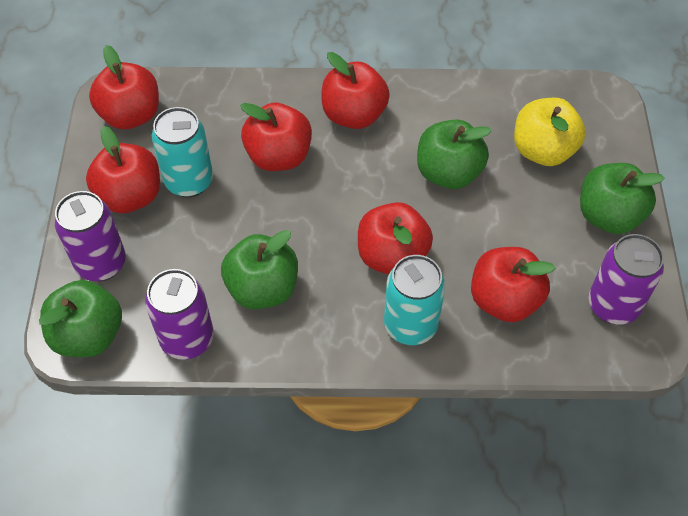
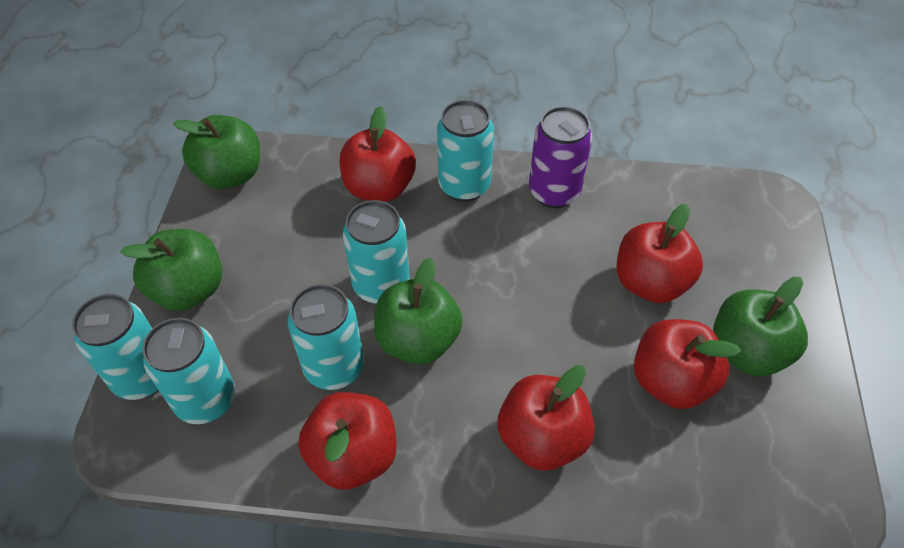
purple can: [55,191,126,281] [145,269,214,360] [588,234,664,324] = 3 -> [529,106,592,208] = 1
red apple: [86,126,160,213] [89,45,159,129] [240,102,312,171] [322,52,390,129] [358,202,433,274] [471,247,555,322] = 6 -> [298,392,396,490] [339,106,416,202] [498,365,595,470] [617,204,703,303] [634,319,741,409] = 5
turquoise can: [152,107,213,198] [384,255,445,345] = 2 -> [72,294,159,400] [142,318,235,424] [288,284,364,390] [343,200,410,304] [437,100,494,202] = 5
yellow apple: [514,98,586,166] = 1 -> none = 0

